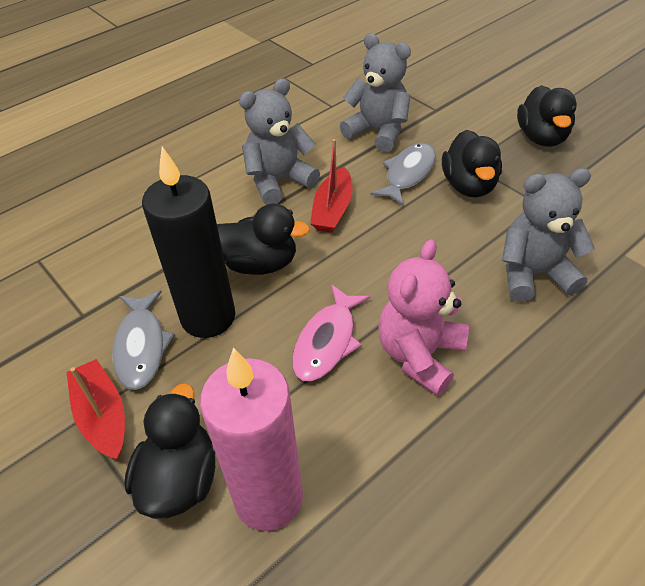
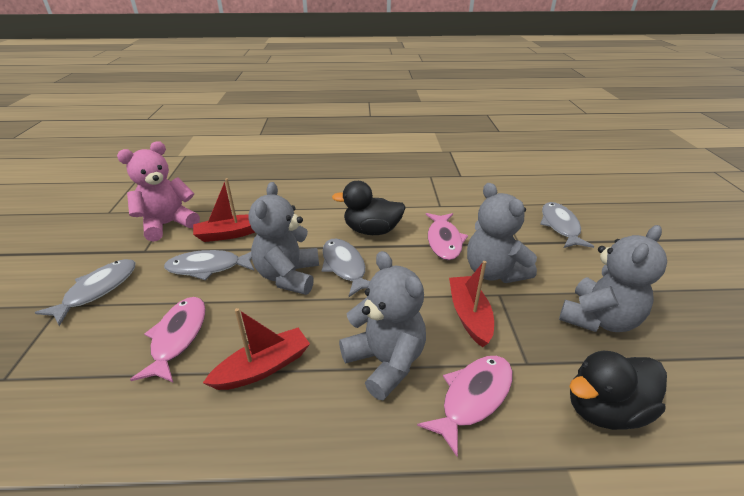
black candle: [142,147,235,338] = 1 -> none = 0
black duck: [124,383,215,519] [217,203,310,275] [442,130,502,197] [517,85,577,147] = 4 -> [332,181,406,235] [569,350,667,430] = 2
grey fish: [112,290,175,390] [370,143,436,206] = 2 -> [35,259,136,326] [164,250,254,280] [322,238,370,297] [540,202,594,248] = 4
grey teddy bear: [239,78,320,205] [340,33,411,153] [502,168,595,302] = 3 -> [249,182,319,295] [339,251,426,400] [467,183,537,283] [559,225,667,332] = 4
pink candle: [200,348,303,531] = 1 -> none = 0
pink fish: [292,284,370,382] = 1 -> [130,297,206,383] [417,356,513,457] [426,213,468,260] = 3
red boat: [66,359,125,459] [310,139,353,233] = 2 -> [193,178,255,242] [203,308,310,390] [449,261,494,347] = 3

